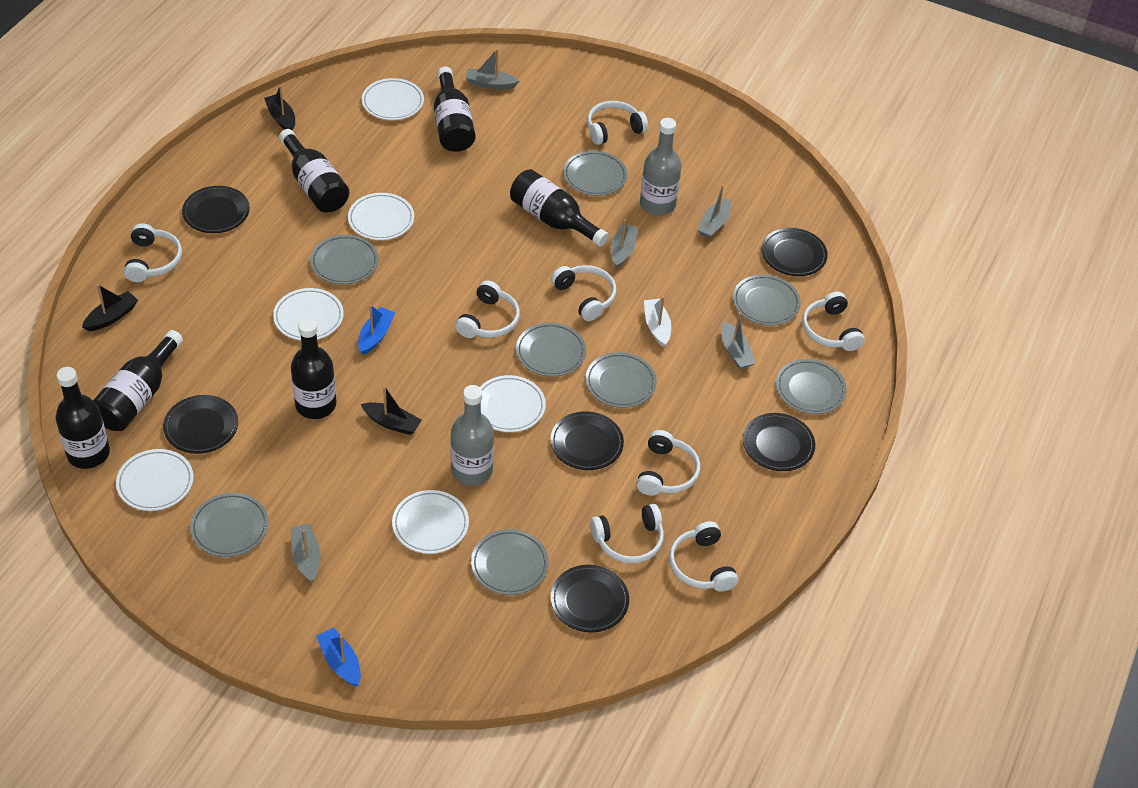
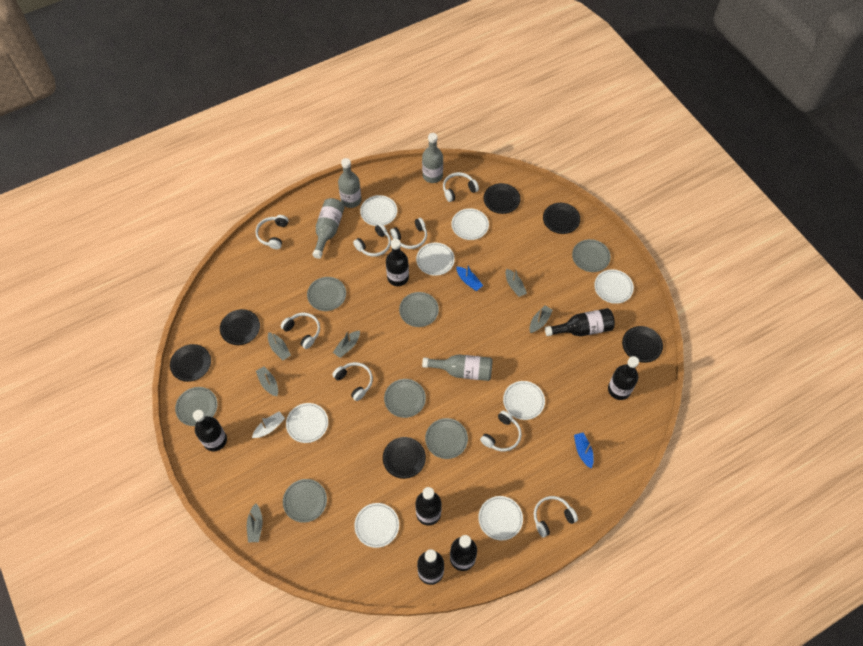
black boat: [82,284,138,331] [264,85,295,131] [361,386,422,435] = 3 -> none = 0
black bottle: [56,367,110,469] [93,330,183,431] [279,129,349,213] [291,318,336,419] [434,67,475,152] [510,169,609,247] = 6 -> [193,410,227,451] [386,239,409,286] [415,487,442,526] [417,549,444,585] [450,535,477,571] [545,308,615,336] [608,356,639,400] = 7
grey boat: [291,524,320,582] [465,49,519,90] [611,219,638,269] [698,185,731,239] [721,312,756,369] = 5 -> [247,503,263,542] [256,366,278,396] [268,332,291,360] [333,330,360,358] [506,268,527,297] [530,305,553,333] = 6
grey bottle: [450,385,494,485] [640,118,681,215] = 2 -> [312,198,345,259] [338,158,362,208] [422,133,443,183] [422,354,493,381] = 4
grey plate: [190,493,269,557] [310,235,379,285] [471,529,549,595] [516,323,586,377] [563,151,627,196] [586,352,657,408] [733,274,801,326] [776,359,847,414] = 8 -> [175,387,218,426] [283,479,327,523] [307,277,346,311] [384,379,426,418] [399,292,439,327] [425,418,468,459] [572,239,611,272] = 7
white plate: [116,449,194,511] [273,288,344,340] [348,193,414,240] [362,78,424,120] [392,490,469,554] [480,375,546,432] = 6 -> [286,403,328,443] [354,503,399,548] [360,195,397,226] [416,243,455,276] [451,208,489,240] [478,496,523,540] [503,381,545,420] [594,269,634,304] = 8

